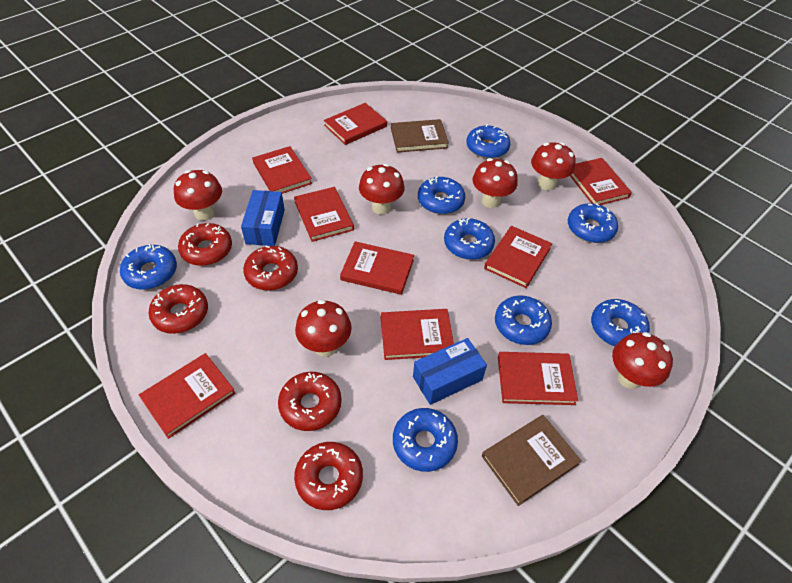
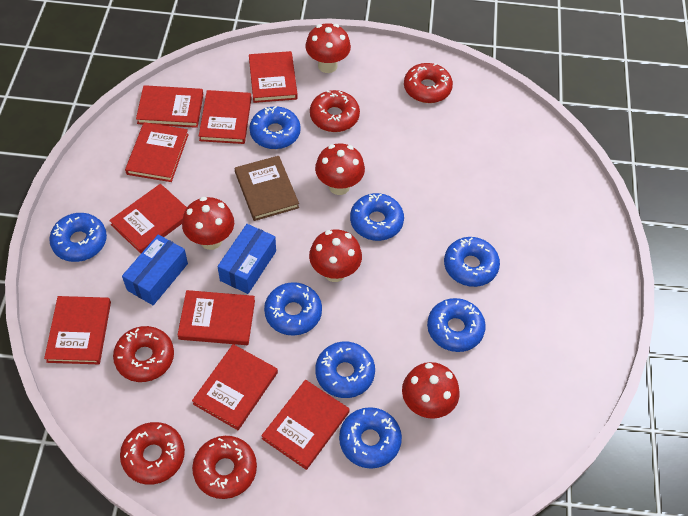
brown book: [391,119,449,153] [482,415,582,506] = 2 -> [235,156,299,221] = 1
red mushroom: [174,170,222,221] [295,299,352,357] [359,164,405,214] [473,158,518,208] [531,142,576,191] [612,332,673,389] = 6 -> [182,197,234,250] [305,23,351,73] [309,229,362,282] [315,143,365,195] [402,362,460,419] = 5

